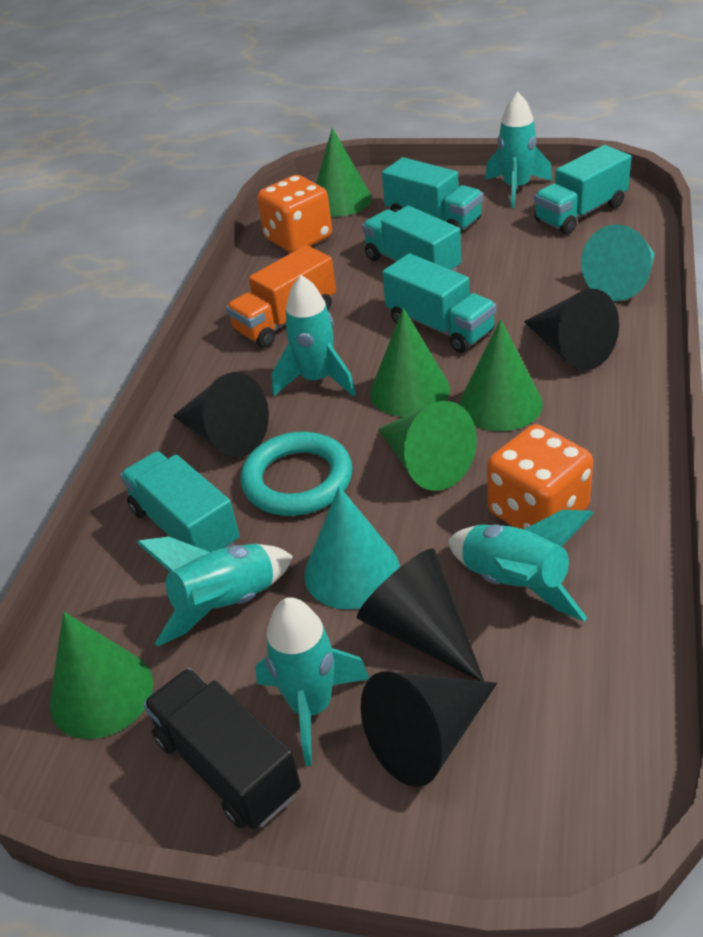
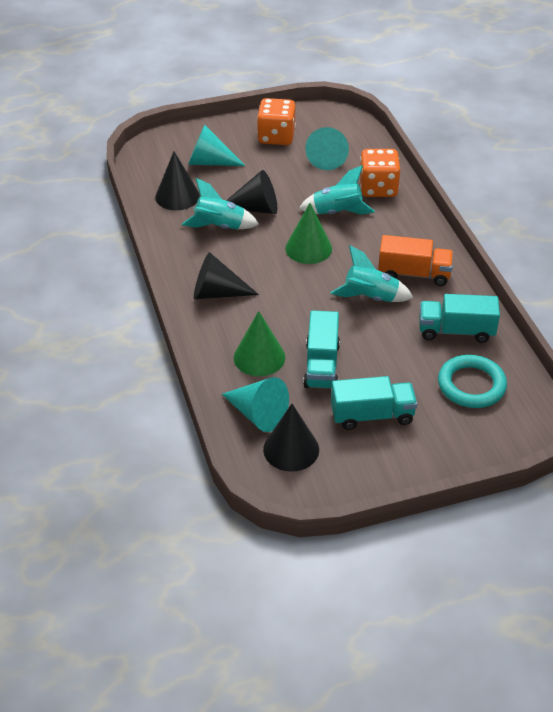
black truck: [143,668,301,829] = 1 -> none = 0
green cone: [49,612,153,739] [316,128,372,217] [370,308,450,417] [378,401,477,491] [459,319,543,431] = 5 -> [234,311,285,376] [285,203,332,264] = 2
turquoise cone: [304,486,400,610] [581,225,655,301] = 2 -> [188,124,245,166] [222,377,289,432] [305,127,349,170] = 3
turquoise rocket: [137,537,293,646] [255,597,369,766] [272,275,356,397] [448,510,594,621] [485,92,552,208] = 5 -> [182,178,259,229] [299,165,375,215] [330,245,413,302] = 3
turquoise truck: [120,451,239,552] [362,206,461,272] [382,157,483,233] [382,254,496,353] [534,145,631,234] = 5 -> [303,310,340,389] [331,376,417,430] [419,294,500,343] = 3

